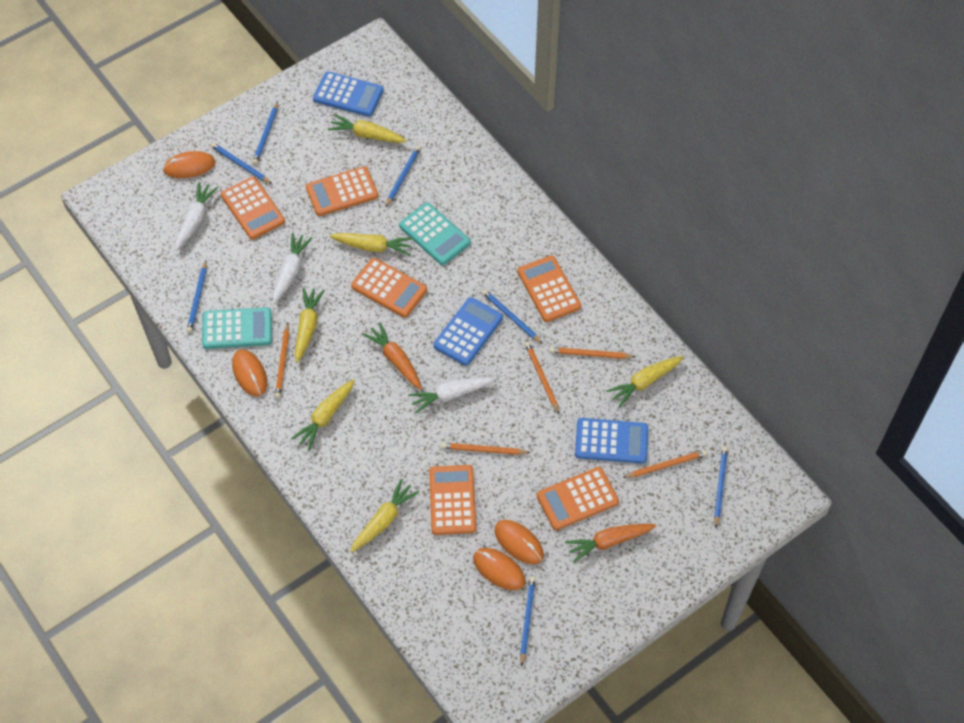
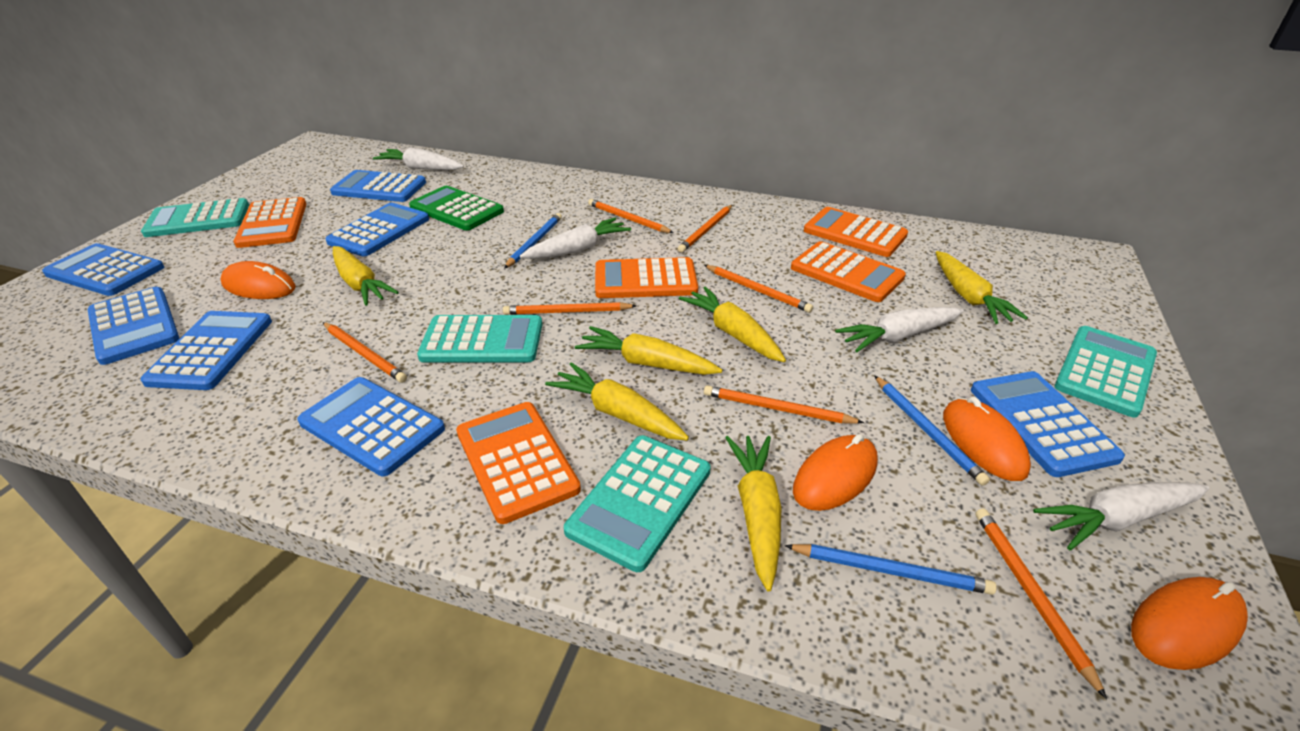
blue calculator: [313,71,384,117] [433,297,503,366] [575,418,648,464] = 3 -> [42,243,164,296] [88,287,179,365] [140,311,272,390] [297,377,445,476] [325,203,429,257] [330,170,426,202] [971,371,1125,477] = 7
blue pencil: [187,261,207,333] [211,142,272,184] [253,102,278,164] [385,146,421,208] [482,289,543,344] [520,577,536,666] [714,447,728,527] = 7 -> [504,213,562,269] [785,544,997,595] [874,375,990,486] = 3
green calculator: none = 0 -> [409,186,504,231] = 1
orange calculator: [221,176,285,239] [306,166,378,216] [351,258,427,318] [429,465,476,535] [517,255,581,322] [537,467,619,530] = 6 -> [233,197,306,248] [456,402,581,524] [595,257,698,298] [791,241,906,302] [804,207,908,257] = 5
orange carrot: [362,322,422,390] [565,524,656,563] = 2 -> none = 0
orange pencil: [275,323,289,398] [441,443,530,455] [525,342,559,414] [550,347,636,359] [623,450,707,478] = 5 -> [323,322,407,383] [503,302,636,315] [588,199,674,233] [678,205,732,253] [704,265,813,313] [704,385,864,424] [975,509,1107,699] = 7
turquoise calculator: [202,307,272,349] [399,203,471,265] = 2 -> [141,198,249,237] [417,315,542,362] [564,435,711,572] [1054,326,1157,417] = 4
white carrot: [175,182,219,250] [273,233,313,304] [408,377,496,413] = 3 -> [373,148,464,170] [520,218,631,259] [835,307,964,352] [1033,482,1209,550] = 4

